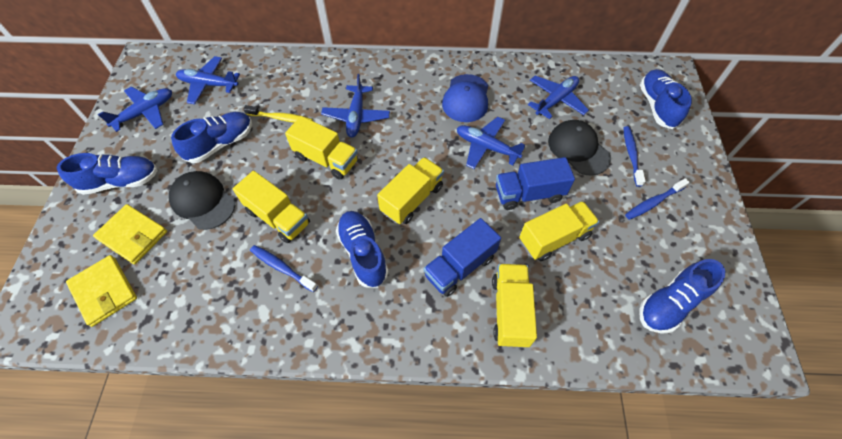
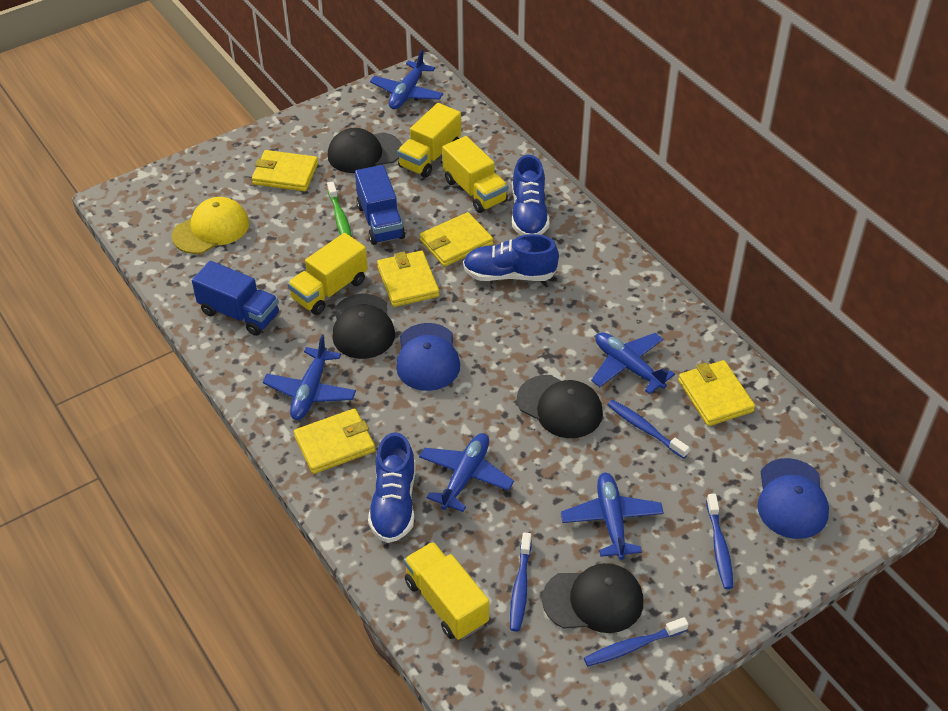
black cap: [169,171,235,230] [548,120,611,175] = 2 -> [328,128,402,173] [332,294,395,359] [517,375,603,438] [542,563,643,633] = 4
blue cap: [442,74,488,122] = 1 -> [396,323,460,391] [757,458,829,539] = 2
blue shoe: [56,153,158,195] [171,112,252,163] [336,211,389,288] [639,259,725,334] [640,69,692,129] = 5 -> [368,432,415,543] [463,234,559,281] [512,155,549,236] = 3
blue toothbrush: [250,245,318,292] [623,126,646,187] [625,178,690,220] = 3 -> [510,532,532,632] [584,617,688,666] [607,400,689,459] [706,494,733,589] = 4
green toothbrush: none = 0 -> [327,181,352,237] = 1
yellow cap: none = 0 -> [172,197,249,254] = 1
yellow toothbrush: [243,105,313,123] = 1 -> none = 0
yellow truck: [233,171,310,243] [285,116,358,180] [377,157,444,224] [492,264,537,348] [519,201,599,261] = 5 -> [287,233,368,315] [397,103,461,178] [404,542,489,640] [442,136,508,213] = 4
yellow wallet: [66,255,137,327] [93,204,167,264] = 2 -> [252,150,318,191] [294,408,375,474] [377,251,439,307] [420,212,493,267] [678,360,755,426] = 5

